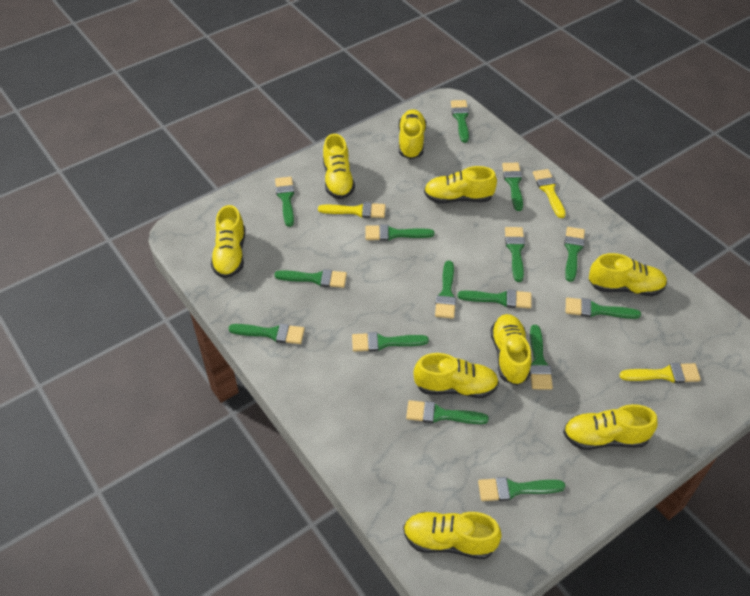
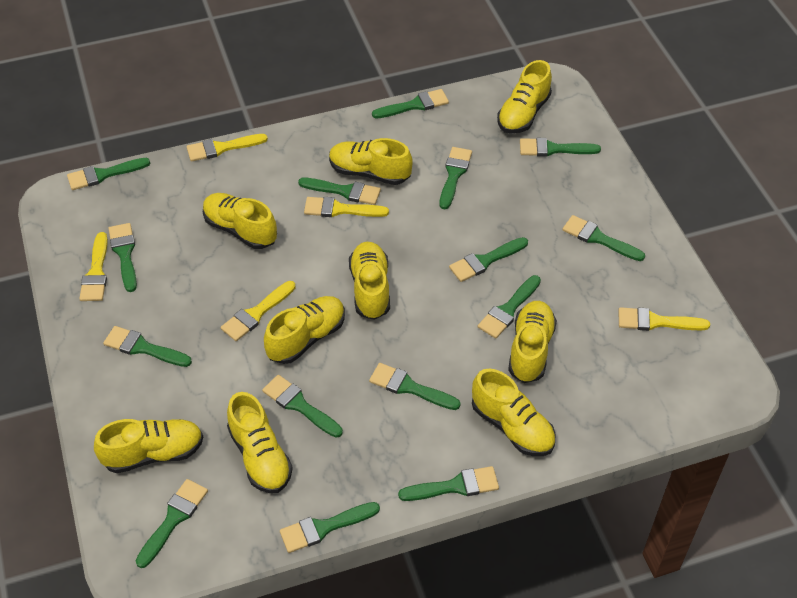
yellow brush: [318,202,386,218] [533,169,566,218] [620,363,701,383] = 3 -> [79,232,108,301] [187,134,268,162] [221,281,296,341] [304,197,389,217] [618,307,710,331] = 5

